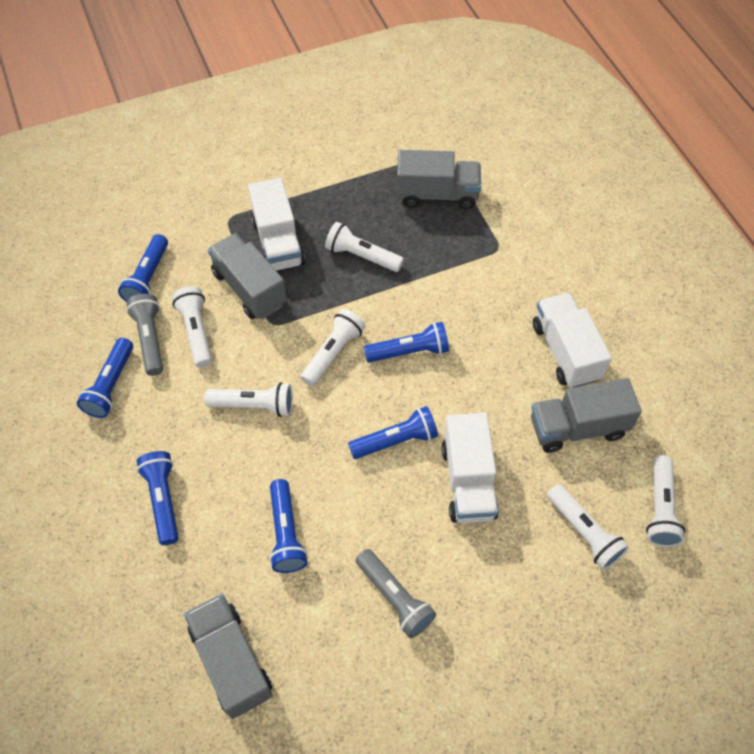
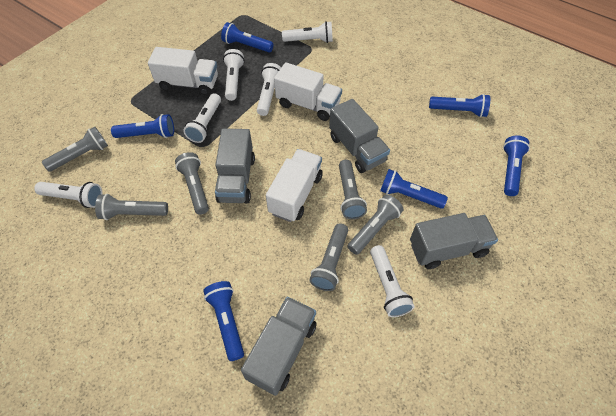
grey flashlight: [126,294,163,376] [356,549,436,638] = 2 -> [42,127,108,172] [95,194,168,220] [175,152,209,215] [309,223,348,291] [339,160,367,219] [347,194,403,255] = 6

